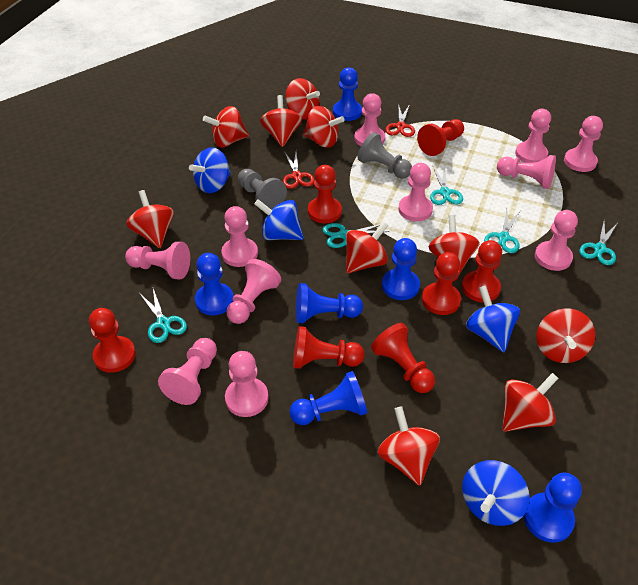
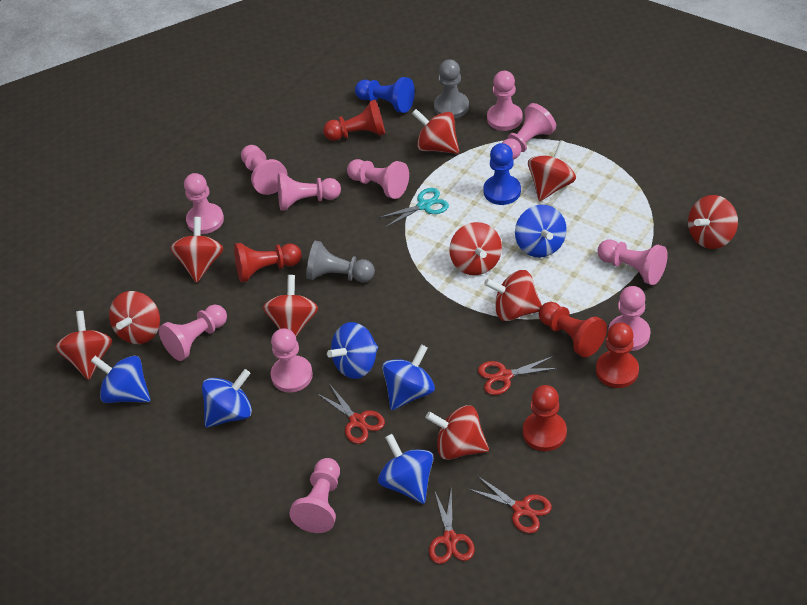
blue pawn: [195,253,234,315] [290,371,367,425] [296,283,363,323] [333,67,362,121] [382,238,420,300] [523,473,582,543] = 6 -> [355,77,415,113] [483,143,521,205] = 2
blue spinning top: [189,147,231,193] [254,199,304,240] [462,460,530,526] [466,285,520,352] = 4 -> [91,356,150,403] [202,369,252,428] [327,322,378,379] [378,434,433,504] [382,344,435,410] [515,205,567,258] = 6
red pawn: [89,308,136,373] [293,326,365,369] [308,165,342,223] [371,323,435,393] [417,119,464,156] [422,252,461,315] [462,240,502,302] = 7 -> [234,243,302,282] [323,100,385,141] [523,385,567,451] [539,302,607,357] [596,322,639,388] = 5
red scissors: [283,152,314,189] [385,104,415,137] = 2 -> [318,385,385,444] [429,487,475,564] [467,476,552,533] [478,356,559,395] = 4
turquoise scissors: [139,289,187,343] [322,223,390,248] [430,167,463,205] [484,210,520,253] [579,222,617,265] = 5 -> [378,188,449,227] = 1

